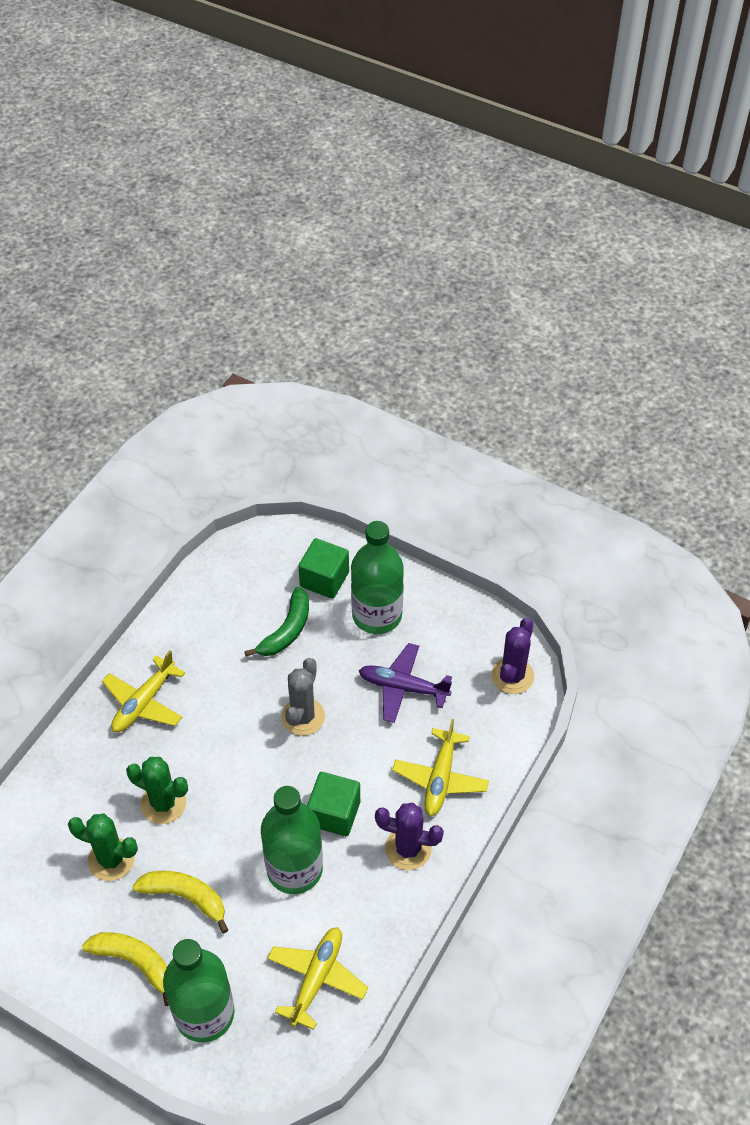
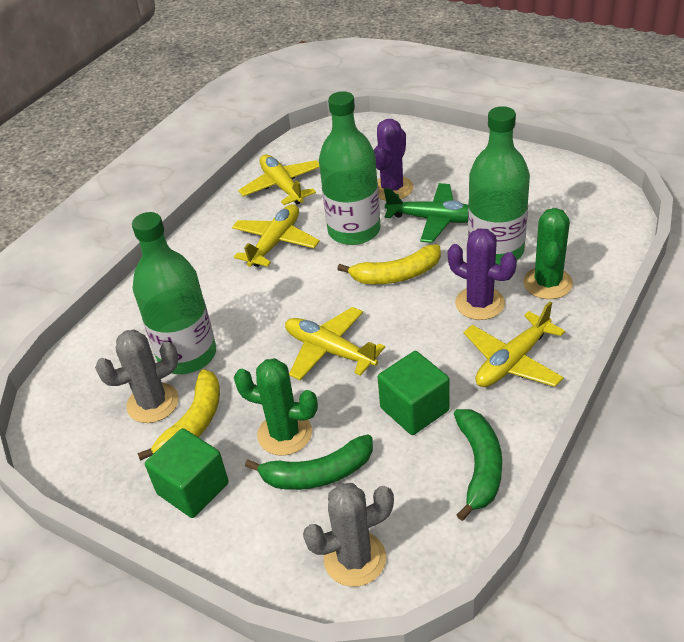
green banana: [244,587,309,657] = 1 -> [245,434,373,490] [454,409,502,521] = 2
green plane: none = 0 -> [384,183,468,243] = 1
grey cactus: [281,658,325,736] = 1 -> [95,329,179,423] [303,483,394,587] = 2
purple plane: [359,643,452,723] = 1 -> none = 0
yellow plane: [102,651,185,732] [267,927,368,1030] [392,719,489,816] = 3 -> [232,204,320,267] [238,154,319,205] [285,307,385,380] [464,301,565,387] = 4

